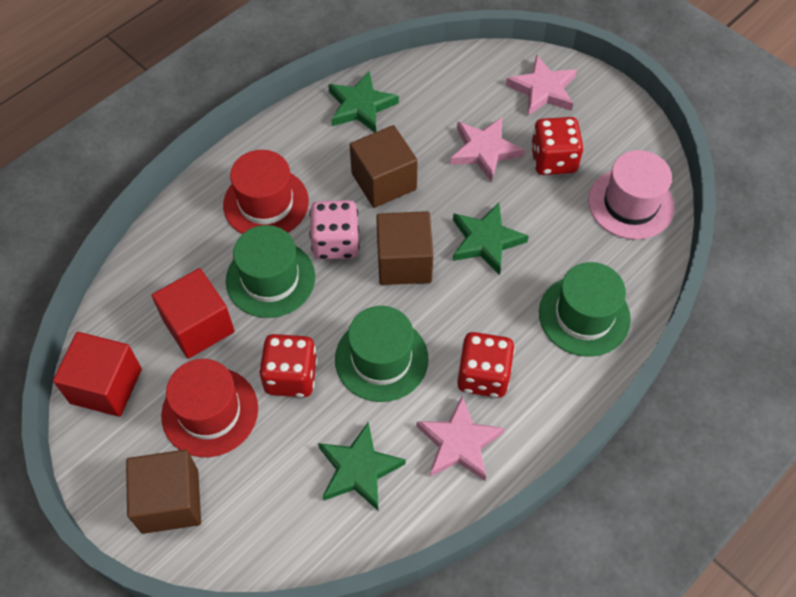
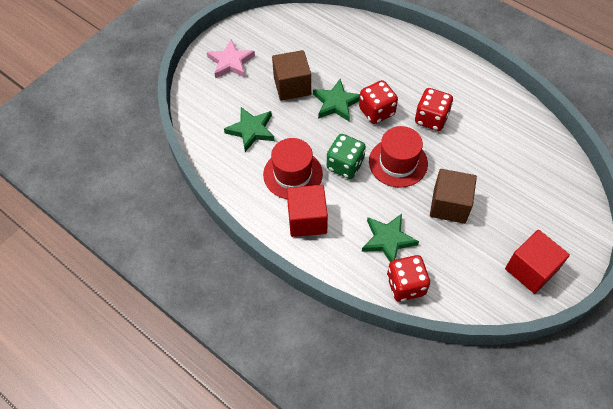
brown cube: [126,450,201,534] [350,125,418,208] [376,211,433,285] = 3 -> [272,50,311,101] [430,169,477,224] = 2
green dice: none = 0 -> [327,134,366,179] = 1
green hat: [226,225,315,318] [335,306,429,402] [539,262,631,357] = 3 -> none = 0
pink dice: [309,200,360,260] = 1 -> none = 0
pink hat: [588,150,674,240] = 1 -> none = 0
pink star: [416,396,505,481] [450,118,525,182] [506,55,577,116] = 3 -> [207,40,255,79] = 1

